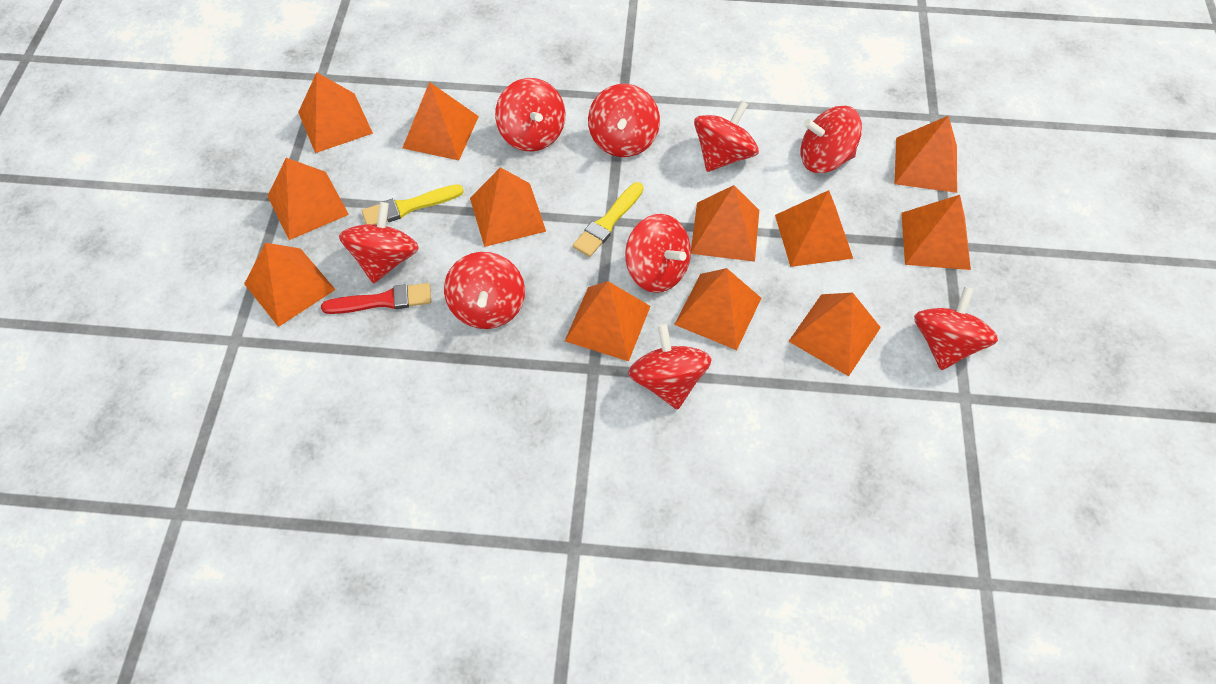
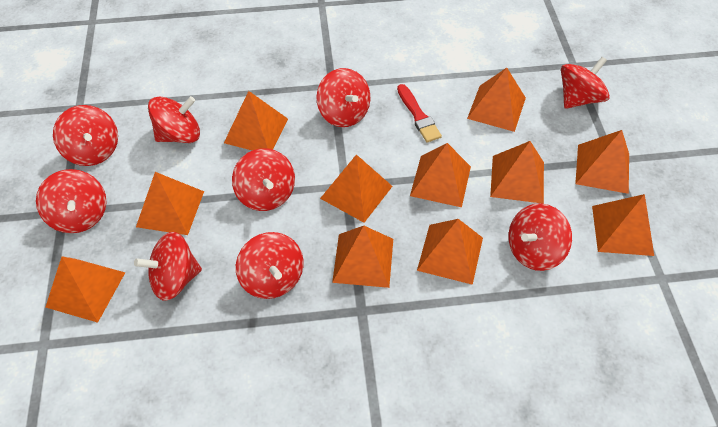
orange pyramid: [244,243,336,327] [268,158,349,240] [298,72,373,153] [403,82,479,160] [470,167,546,247] [565,281,650,361] [674,268,761,350] [691,185,759,262] [775,190,853,267] [788,293,881,376] [895,116,957,193] [901,195,971,270] = 12 -> [46,256,125,323] [136,172,204,235] [224,91,288,151] [320,154,393,223] [332,226,393,288] [410,143,471,207] [417,219,483,285] [467,68,526,132] [490,141,544,204] [575,130,629,194] [592,194,654,256] = 11
yellow brush: [362,184,464,225] [573,182,644,257] = 2 -> none = 0

